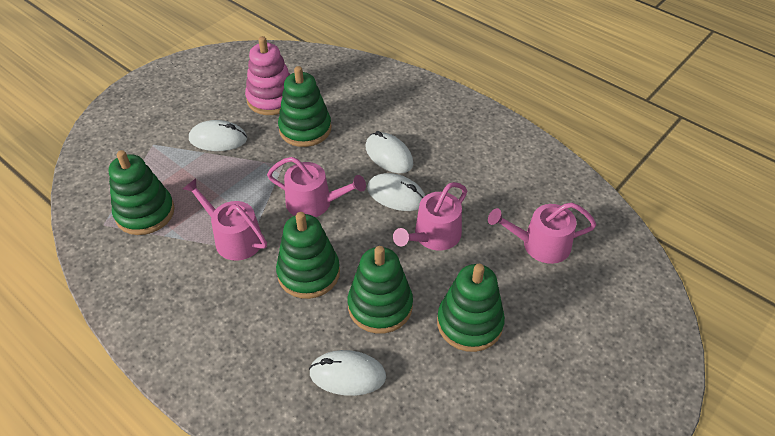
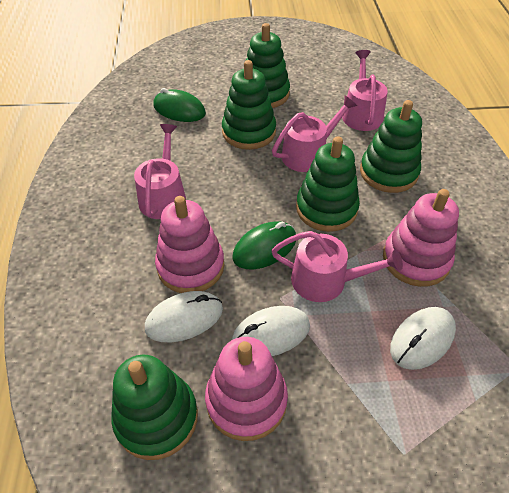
green mouse: none = 0 -> [153,88,206,122] [233,221,296,270] = 2
pink stacking toy: [245,36,290,115] = 1 -> [155,196,224,293] [205,337,288,441] [383,189,459,287] = 3
white mouse: [189,120,247,151] [309,350,386,396] [366,131,413,173] [367,173,425,211] = 4 -> [145,291,223,342] [232,306,310,356] [390,307,456,370] = 3

